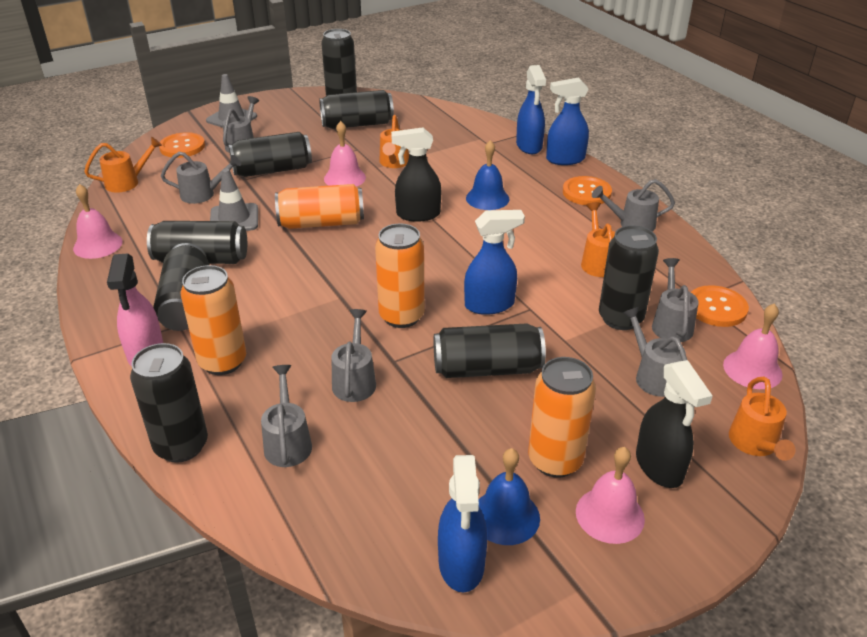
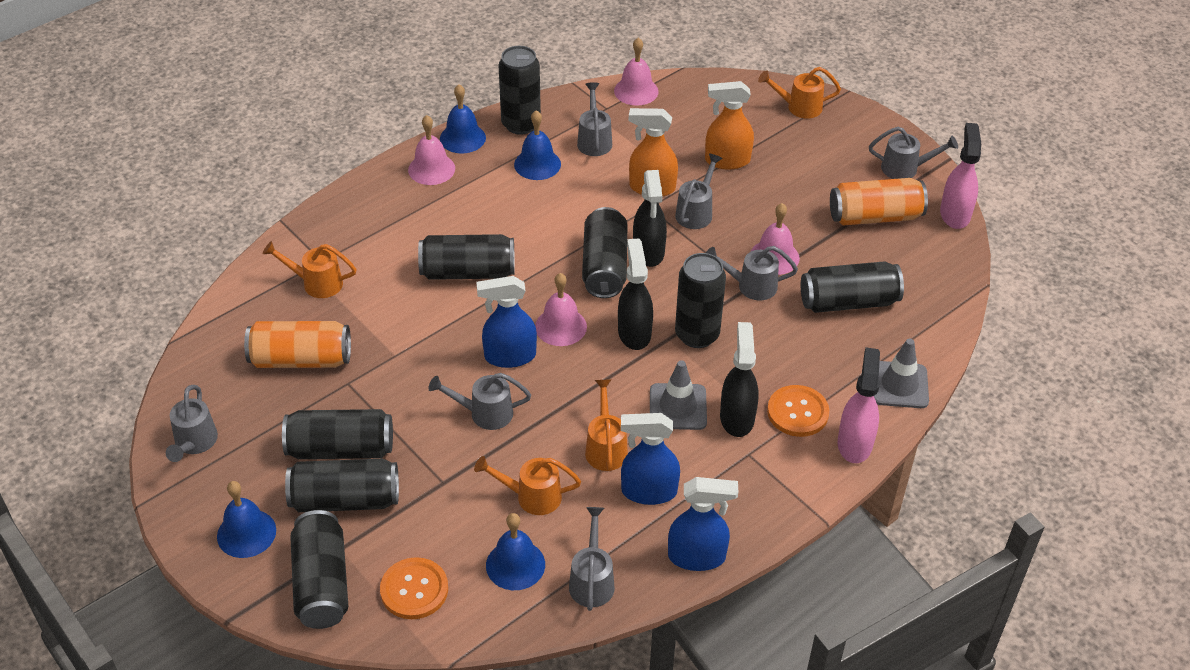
black spray bottle: [391,127,441,222] [636,360,712,488] = 2 -> [618,238,653,350] [633,170,667,267] [720,322,759,437] = 3
blue bell: [466,140,509,210] [479,448,540,545] = 2 -> [217,481,276,558] [440,84,486,153] [486,513,545,590] [514,110,561,180] = 4
blue spray bottle: [438,455,487,592] [464,210,525,315] [516,65,546,154] [546,77,589,165] = 4 -> [476,276,537,368] [621,413,680,505] [668,477,738,571] = 3
orange button: [159,132,205,158] [563,176,612,205] [691,285,749,327] = 3 -> [380,557,448,619] [767,385,829,437] = 2
orange can: [181,265,246,375] [275,184,364,229] [375,223,425,328] [528,357,596,478] = 4 -> [244,321,351,368] [830,178,928,226] = 2
orange spray bottle: none = 0 -> [629,108,678,197] [705,81,754,170] = 2
pink spray bottle: [107,253,163,366] = 1 -> [838,347,880,463] [940,123,981,229] = 2

